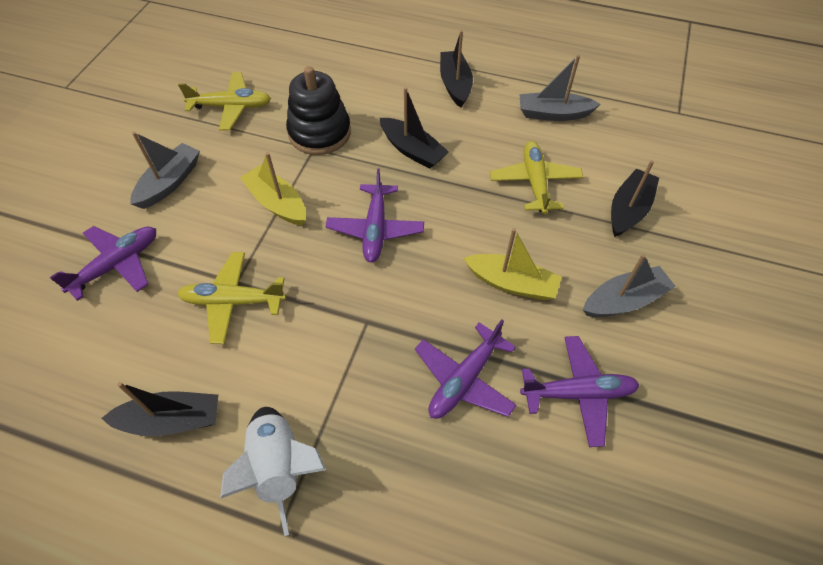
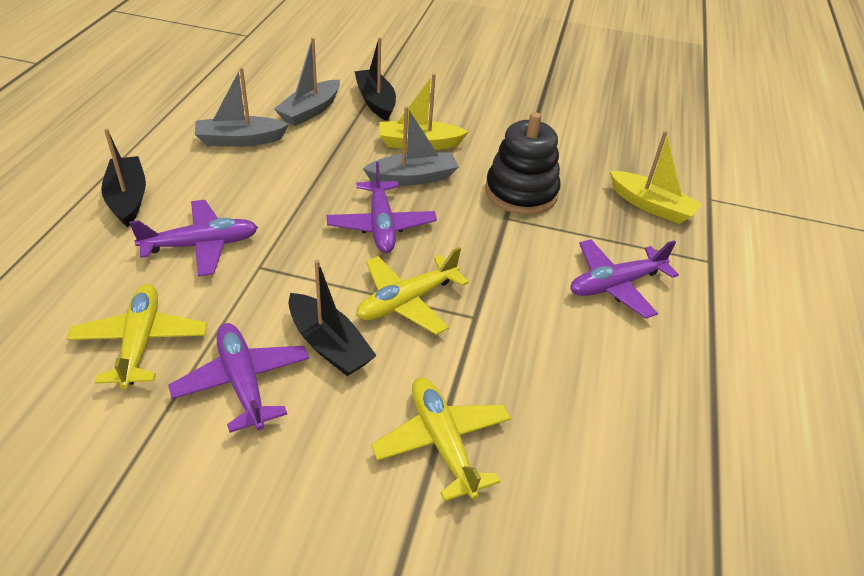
black boat: [102,382,218,436] [380,87,449,169] [440,30,473,108] [611,160,659,237] = 4 -> [101,128,146,227] [288,260,377,376] [354,37,396,121] = 3
white rocket: [220,407,326,536] = 1 -> none = 0

